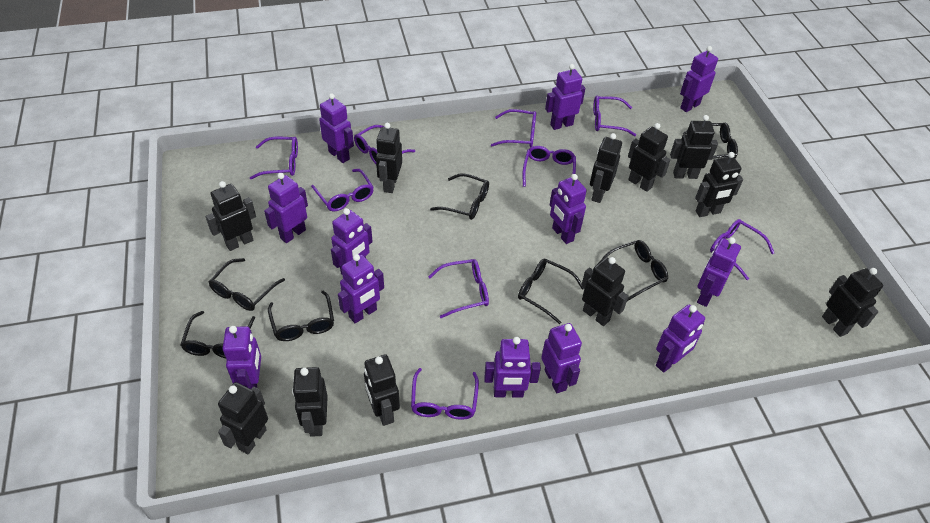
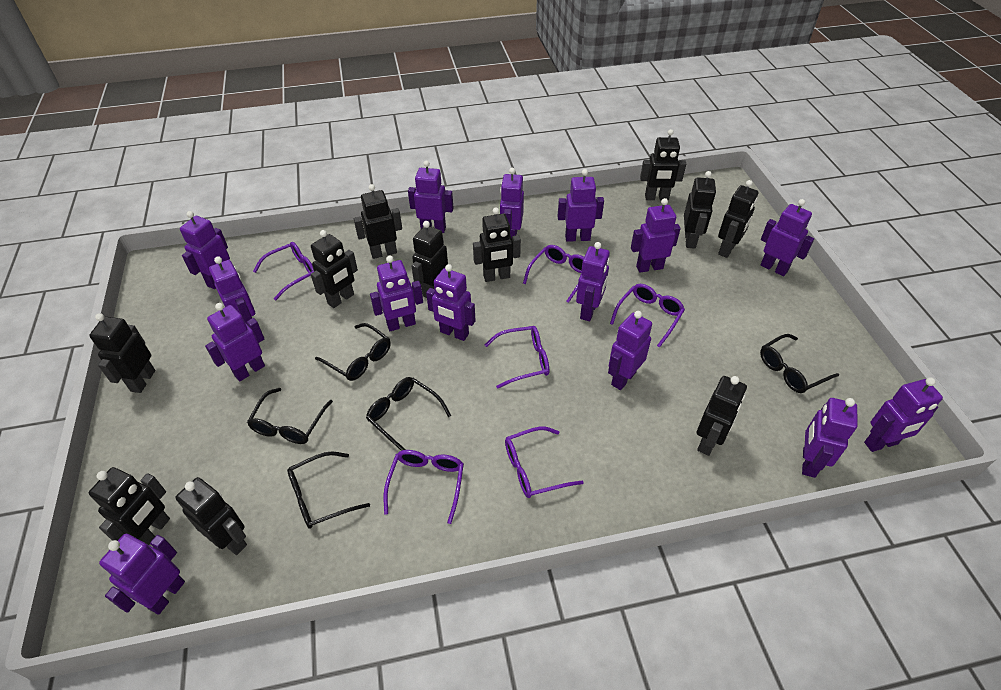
black glasses: [180,311,255,358] [209,258,285,311] [268,291,334,341] [430,173,489,220] [518,258,584,324] [599,240,668,301] [682,123,738,159] = 7 -> [247,388,333,444] [287,451,370,529] [315,323,391,381] [366,377,451,451] [760,334,839,393] = 5
purple glasses: [250,137,298,179] [311,169,374,211] [354,125,415,164] [411,368,479,420] [428,259,489,318] [491,109,536,148] [523,146,576,187] [593,96,636,136] [710,219,774,280] = 9 -> [253,242,314,301] [383,450,464,524] [485,326,549,389] [505,427,584,498] [523,245,584,303] [610,284,685,348] = 6
purple robot: [222,326,261,389] [264,173,308,243] [319,93,354,163] [331,208,373,274] [338,254,384,323] [484,337,541,398] [541,323,582,393] [545,64,585,130] [550,174,587,244] [656,305,705,373] [680,46,718,112] [697,237,741,307] = 12 -> [99,534,185,615] [180,211,230,289] [205,303,265,381] [209,256,255,324] [370,256,423,331] [408,160,454,233] [426,264,476,341] [500,168,524,238] [558,169,604,242] [576,242,610,321] [608,311,652,390] [631,198,681,273] [761,199,814,276] [802,398,858,478] [864,377,943,452] = 15

